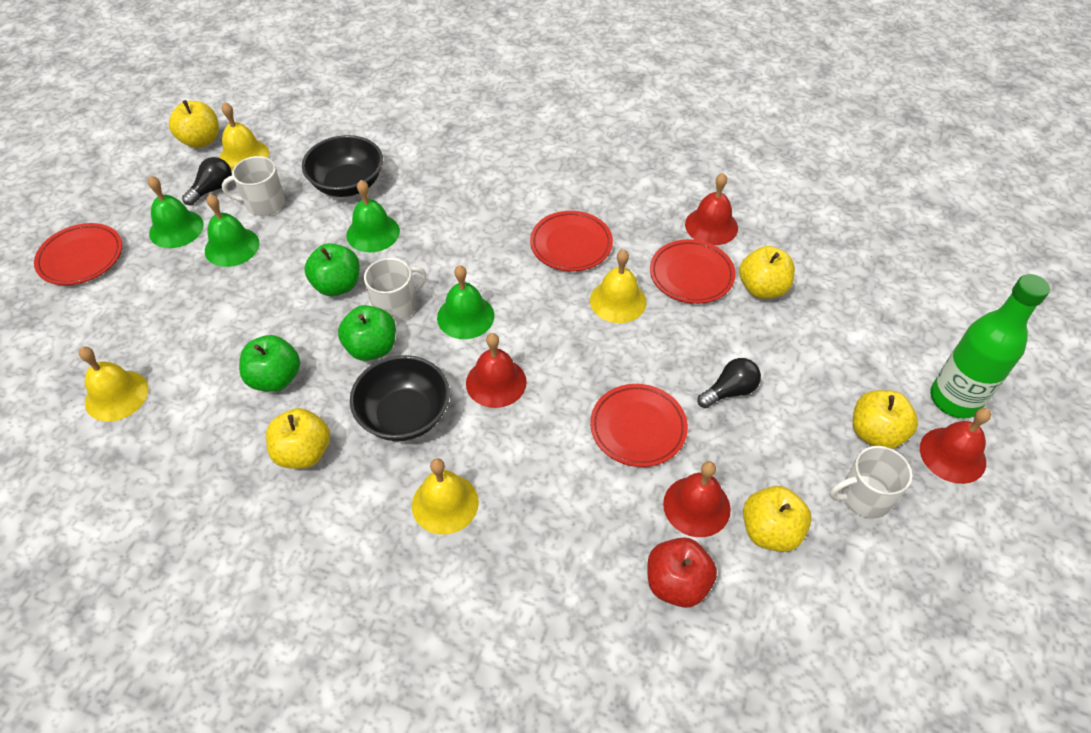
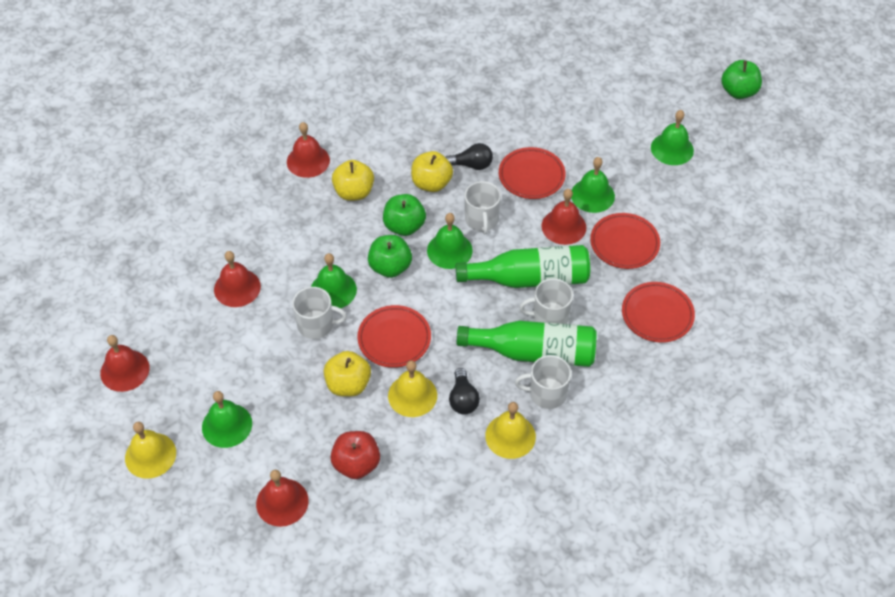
black bowl: [302,135,383,197] [350,355,450,441] = 2 -> none = 0
green bell: [148,176,204,248] [205,194,259,267] [346,180,400,252] [437,265,494,339] = 4 -> [202,391,252,448] [311,253,357,308] [427,213,473,269] [571,157,615,213] [651,110,694,165] = 5
green bottle: [930,274,1050,418] = 1 -> [456,245,590,288] [457,321,597,367] = 2
red bell: [466,333,527,408] [663,461,731,537] [685,173,738,245] [920,408,991,484] = 4 -> [100,335,150,392] [214,251,261,307] [256,470,309,527] [287,122,330,178] [541,189,586,245] = 5
white mug: [222,156,285,216] [364,258,427,322] [830,446,912,519] = 3 -> [292,287,347,339] [465,181,501,234] [515,355,571,409] [519,278,573,324] = 4
yellow apple: [169,100,219,148] [266,408,330,469] [739,246,795,299] [743,486,812,552] [853,390,918,449] = 5 -> [324,351,371,397] [332,160,374,201] [411,151,453,192] = 3
yellow bell: [79,347,149,422] [219,102,269,172] [412,458,479,535] [590,249,646,323] = 4 -> [125,422,176,479] [388,360,437,417] [485,402,536,459] = 3

